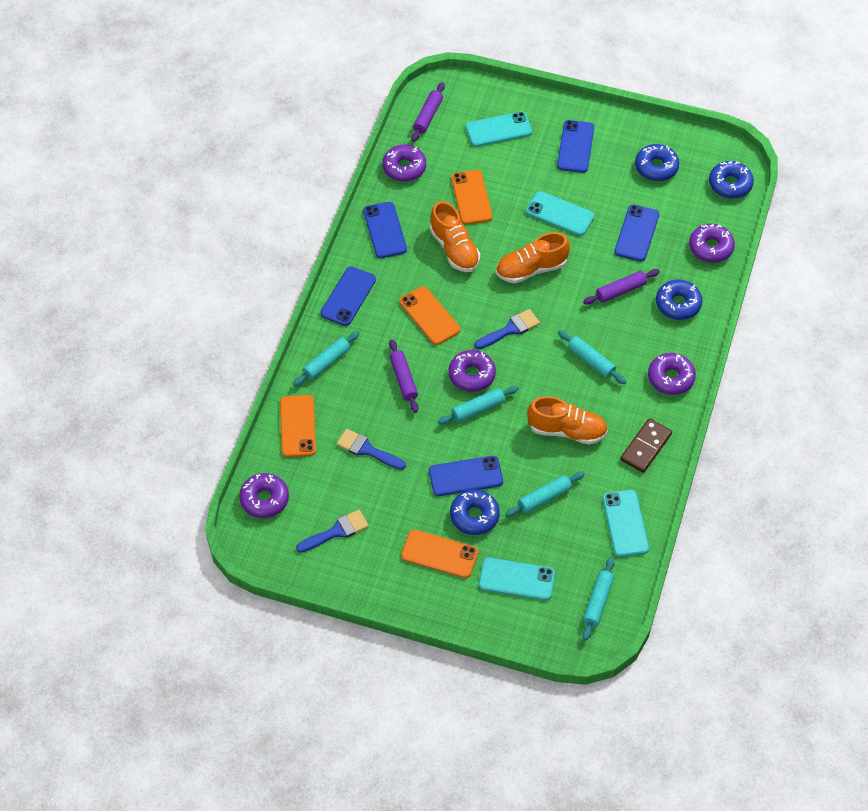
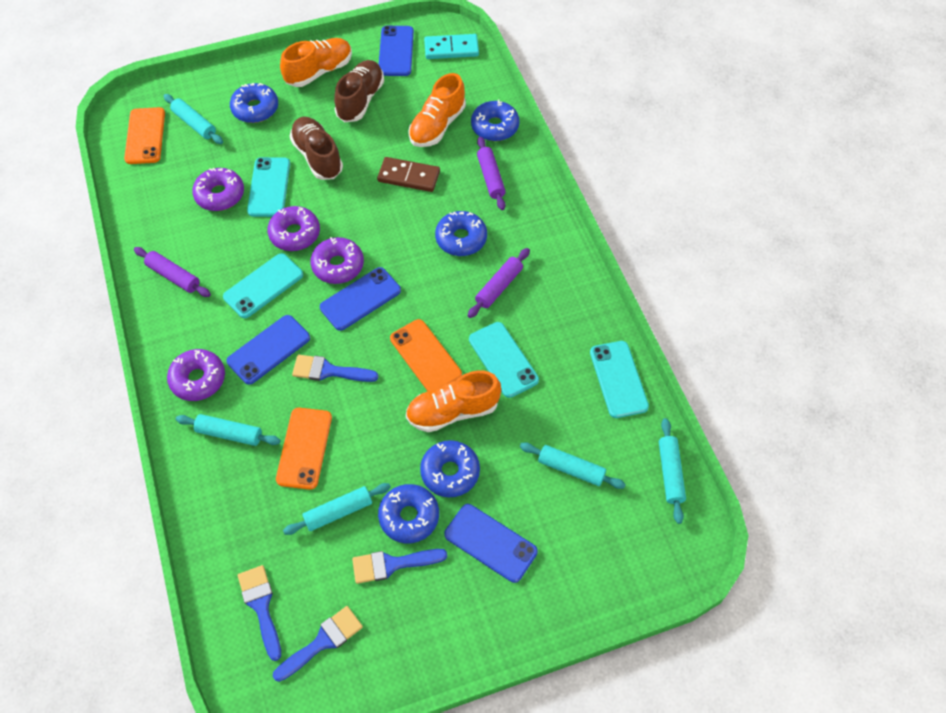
blue brush: [296,510,369,553] [336,429,406,470] [475,309,540,349] = 3 -> [238,565,281,661] [273,606,363,682] [292,355,378,382] [352,549,447,584] = 4
blue donut: [450,490,500,535] [635,144,679,181] [656,280,702,320] [709,161,754,199] = 4 -> [230,83,278,123] [378,484,439,543] [420,440,480,497] [435,211,487,256] [471,100,520,141] = 5
blue phone: [321,266,376,326] [363,202,407,258] [429,456,503,496] [557,120,594,173] [614,205,659,261] = 5 -> [227,315,310,385] [320,267,401,331] [379,26,414,76] [444,504,538,583] = 4
brown shoe: none = 0 -> [290,117,343,180] [334,60,384,122] = 2
orange phone: [280,395,316,457] [399,286,460,345] [401,530,478,578] [451,170,492,225] = 4 -> [124,107,165,164] [276,408,332,490] [390,319,462,391] = 3
purple donut: [239,473,289,518] [382,145,426,182] [448,350,496,392] [648,353,696,395] [689,224,735,263] = 5 -> [167,349,225,401] [192,168,244,211] [267,206,320,251] [310,237,364,284] = 4
turquoise domino: none = 0 -> [424,34,479,59] = 1

